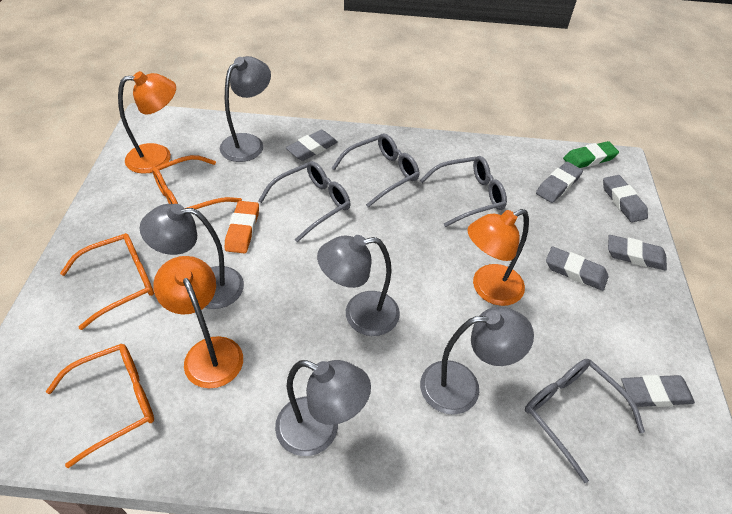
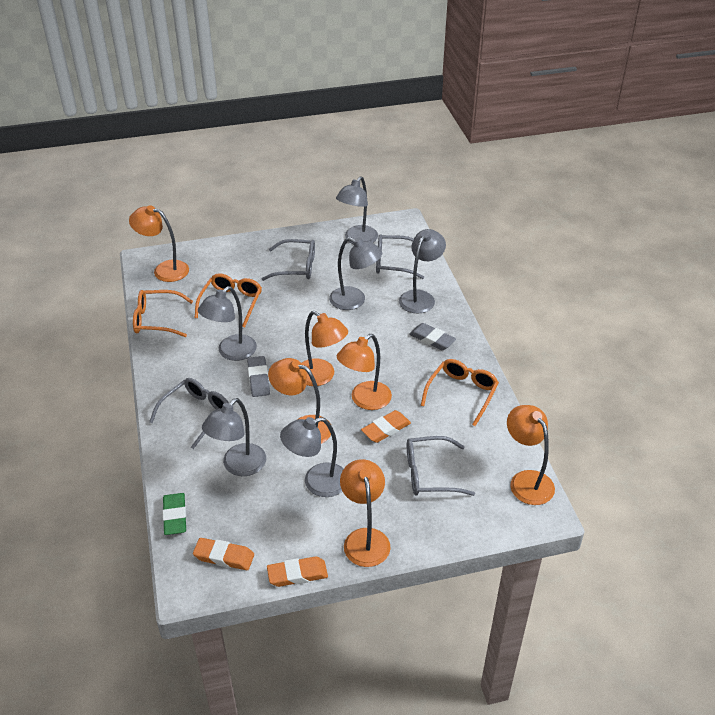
grey eraser: [286,130,338,161] [536,162,583,203] [546,247,608,291] [603,175,648,223] [608,235,667,271] [621,375,695,407] = 6 -> [247,356,270,397] [409,323,456,350] = 2
grey lamp: [140,204,244,309] [220,56,271,162] [275,360,371,456] [317,235,400,336] [420,307,534,415] = 5 -> [198,286,257,361] [202,398,266,476] [280,417,344,497] [329,237,382,310] [336,176,378,244] [399,229,446,314] = 6
orange eraser: [225,201,259,253] = 1 -> [193,538,254,570] [267,556,328,587] [361,410,411,443] = 3
orange lamp: [118,71,176,174] [153,256,243,388] [468,209,529,306] = 3 -> [129,205,189,282] [268,358,331,444] [302,311,348,386] [337,334,392,410] [340,459,391,567] [507,405,555,505] = 6

